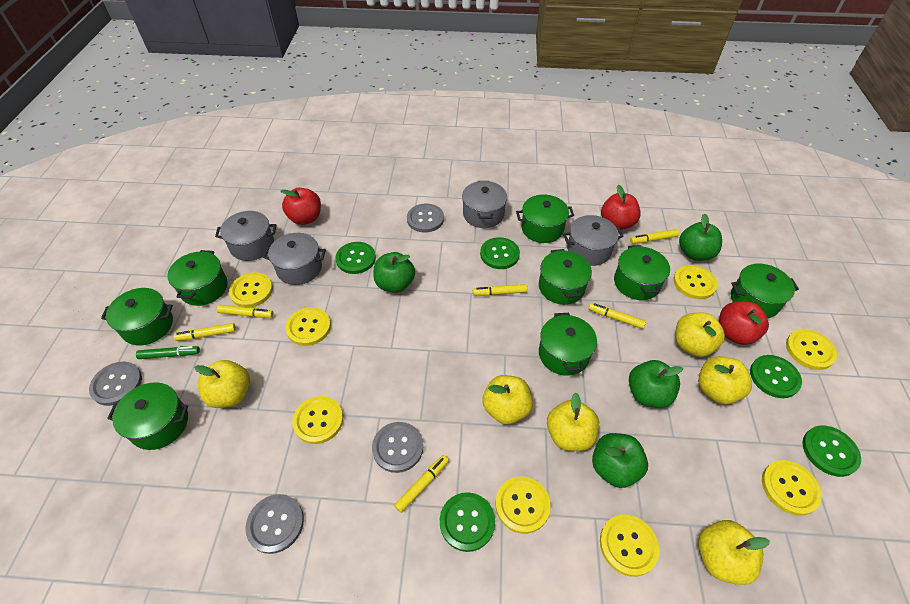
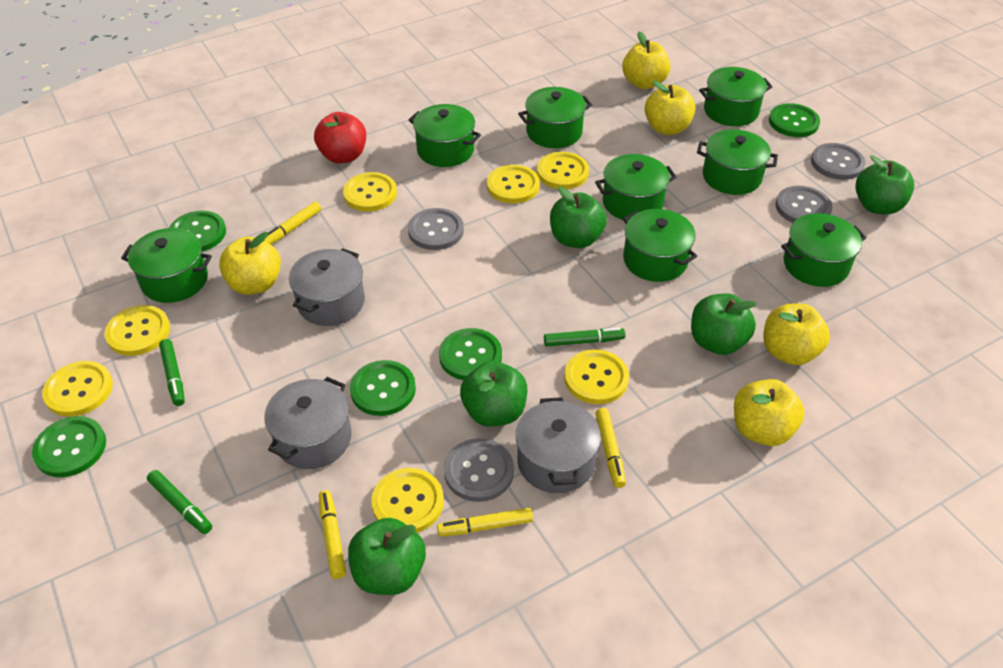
green apple: [373,252,415,293] [592,433,648,488] [629,360,683,408] [679,213,722,261] = 4 -> [348,518,426,595] [460,361,527,427] [550,187,607,248] [691,293,757,355] [855,155,914,215] = 5
green marker: [136,346,200,359] = 1 -> [147,470,212,534] [159,339,185,406] [544,328,625,347] = 3
grey pot: [215,211,276,261] [263,233,326,285] [462,181,507,228] [563,215,624,266] = 4 -> [264,377,352,469] [289,248,365,326] [516,397,601,493] = 3
red apple: [281,188,321,225] [601,185,641,230] [719,301,769,345] = 3 -> [314,112,366,164] = 1
yellow apple: [194,360,250,408] [483,375,533,424] [547,393,599,451] [675,313,725,357] [698,356,752,404] [698,520,770,585] = 6 -> [219,232,281,295] [622,32,670,89] [645,81,696,135] [734,379,805,446] [763,304,830,365] = 5
yellow button: [229,272,273,308] [286,307,331,346] [292,396,343,444] [496,476,551,534] [600,515,659,577] [674,265,718,299] [762,460,822,516] [786,329,837,370] = 8 -> [42,361,113,417] [104,305,170,356] [343,172,397,211] [371,468,444,533] [487,165,540,203] [537,152,589,189] [564,349,629,404] = 7
yellow marker: [174,323,236,341] [217,305,274,318] [394,455,449,513] [473,284,527,296] [588,303,646,329] [630,229,679,244] = 6 -> [264,201,321,244] [319,490,346,579] [437,508,533,537] [596,408,626,488] = 4

